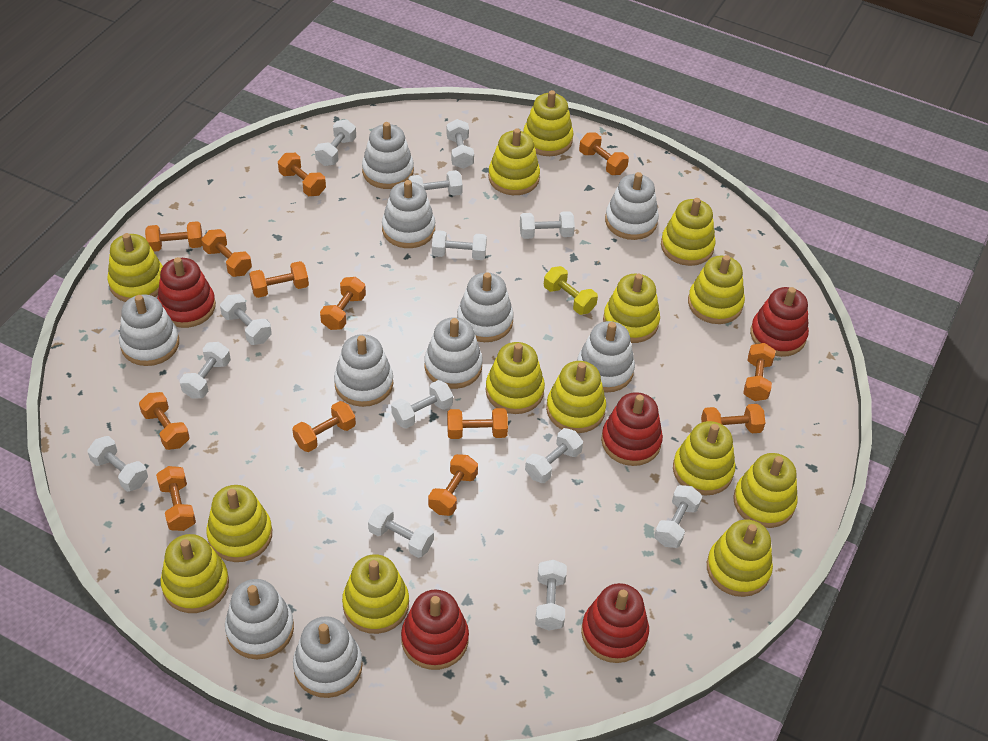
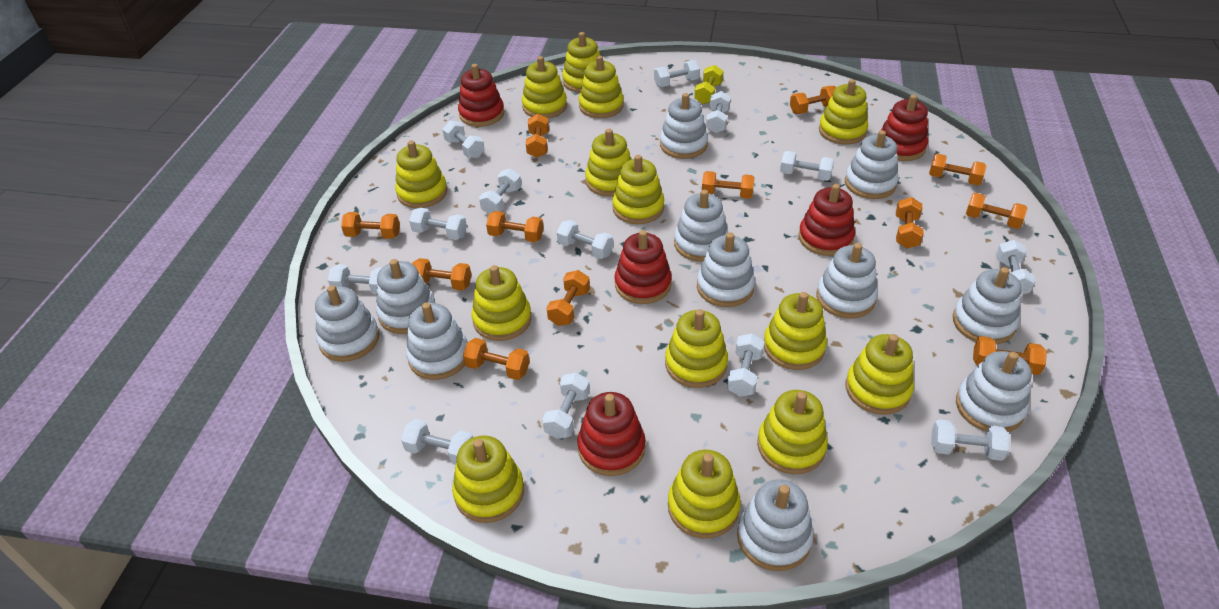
orange dumbbell: [139,392,190,450] [145,221,203,252] [156,466,196,531] [202,229,252,277] [249,261,309,298] [278,153,326,196] [292,401,356,452] [320,277,366,330] [428,454,478,516] [447,408,508,439] [579,133,629,175] [701,404,765,433] [743,343,775,401] = 13 -> [341,212,400,239] [412,258,471,291] [463,338,530,380] [486,211,544,242] [526,114,549,158] [547,270,590,326] [702,171,754,199] [790,86,836,114] [896,197,924,248] [929,154,987,185] [966,193,1028,229] [973,336,1047,375] = 12
white stacking toy: [119,294,179,366] [225,579,294,659] [293,616,362,698] [334,334,393,407] [362,122,414,189] [382,180,435,248] [424,317,483,389] [457,272,514,342] [577,321,635,393] [605,172,659,240] = 10 -> [315,285,379,362] [376,259,435,334] [406,302,467,380] [660,93,708,159] [674,190,728,262] [697,233,755,307] [737,479,814,571] [816,243,878,319] [845,130,898,199] [953,267,1022,344] [956,351,1032,432] = 11

